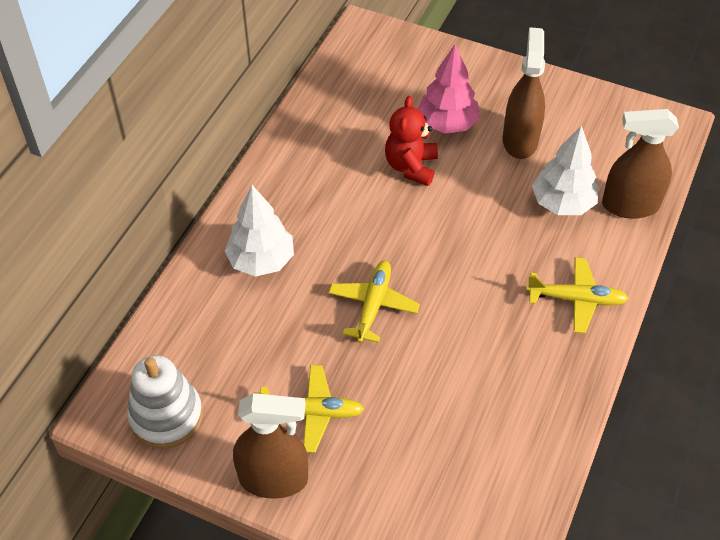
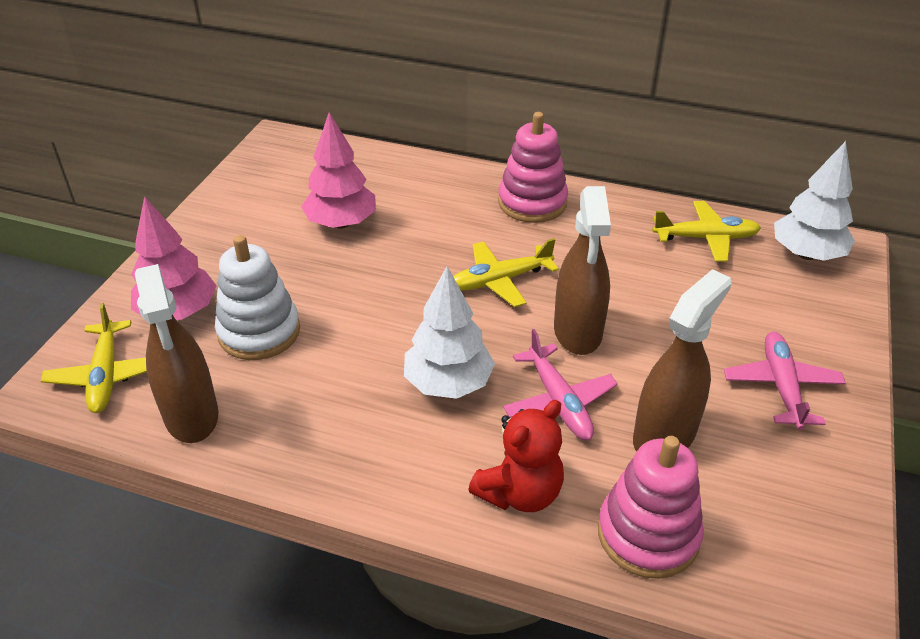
pink plane: none = 0 -> [503,329,618,440] [724,332,846,430] = 2
pink stacking toy: none = 0 -> [498,112,568,223] [598,436,704,579] = 2
pink tree: [418,44,480,134] = 1 -> [131,196,217,320] [301,112,376,229] = 2

